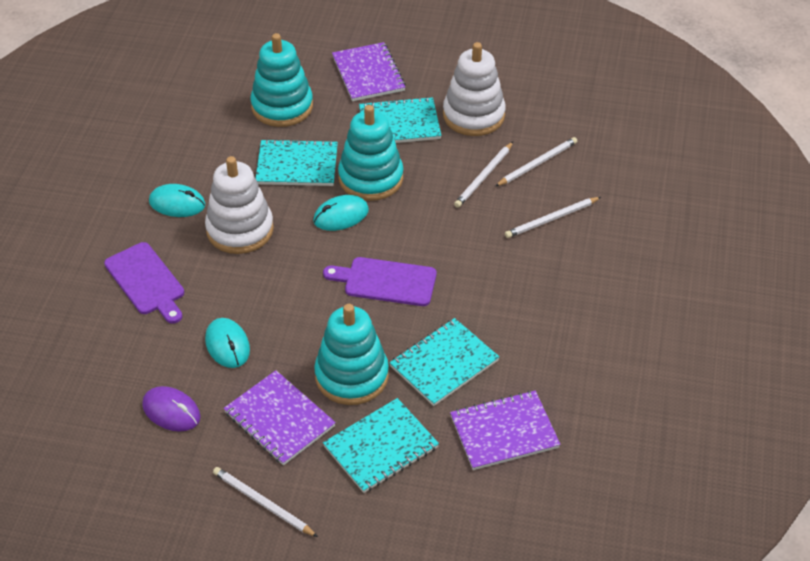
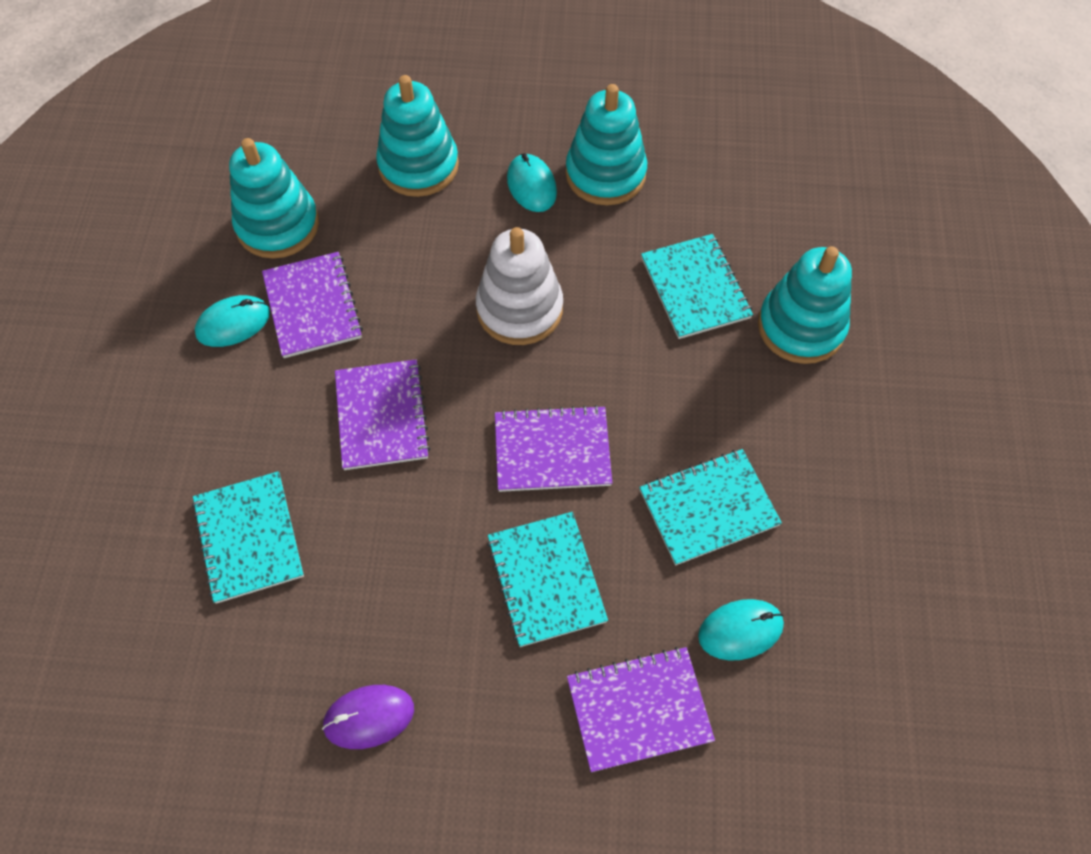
purple cutting board: [104,242,184,324] [323,257,437,306] = 2 -> none = 0
purple notebook: [224,370,336,465] [332,42,406,101] [450,390,561,470] = 3 -> [262,252,363,358] [335,359,431,470] [495,405,612,492] [567,647,715,772] = 4
turquoise stacking toy: [250,33,313,127] [314,304,389,405] [338,105,404,201] = 3 -> [229,138,319,259] [376,75,459,197] [566,84,647,205] [758,246,852,364] = 4
white pencil: [213,467,318,537] [454,142,513,208] [495,137,577,186] [505,197,601,238] = 4 -> none = 0
white stacking toy: [205,156,274,254] [443,42,506,136] = 2 -> [476,227,563,345] = 1

